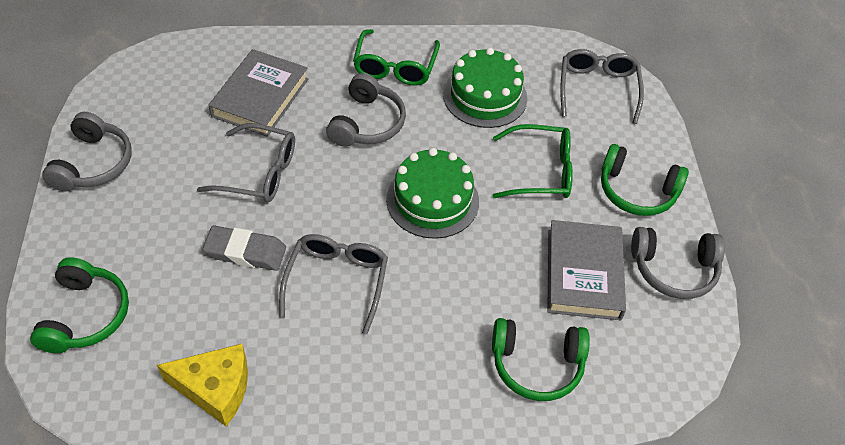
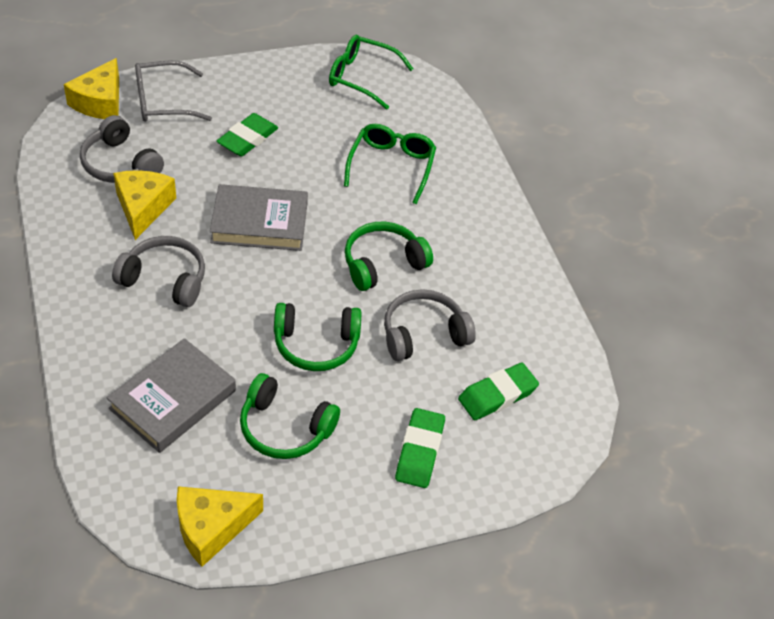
green cake: [386,148,479,239] [443,48,527,128] = 2 -> none = 0
green eraser: none = 0 -> [216,113,278,156] [395,408,445,488] [458,363,539,420] = 3
grey eraser: [203,226,286,271] = 1 -> none = 0
grey glasses: [197,123,295,202] [279,234,388,334] [560,49,644,124] = 3 -> [135,61,212,122] = 1
yellow cheese: [157,344,248,426] = 1 -> [64,58,119,119] [113,170,176,240] [177,486,263,567] = 3

